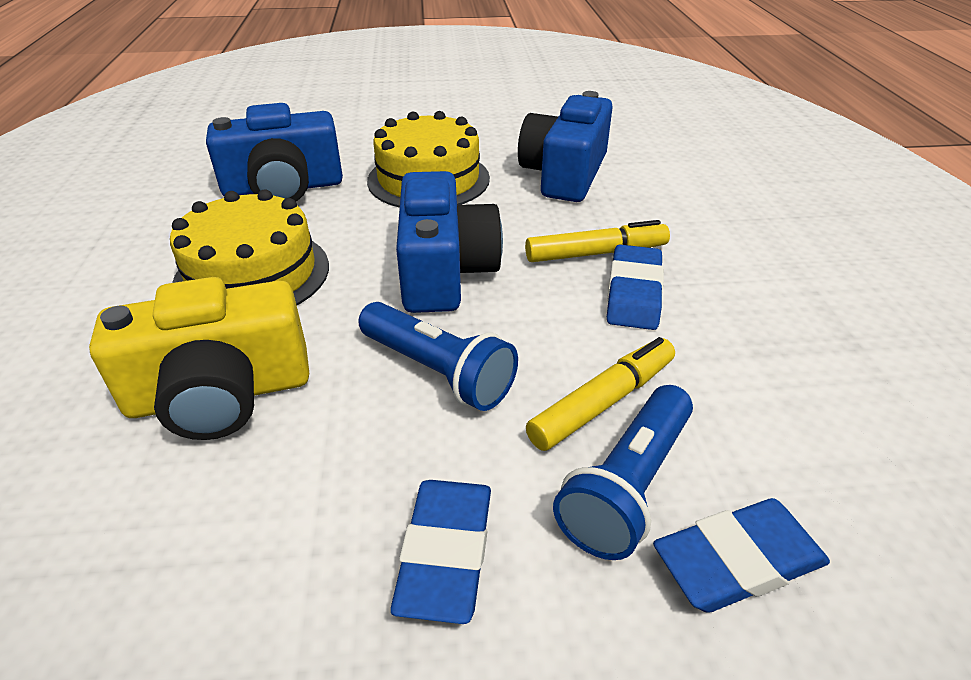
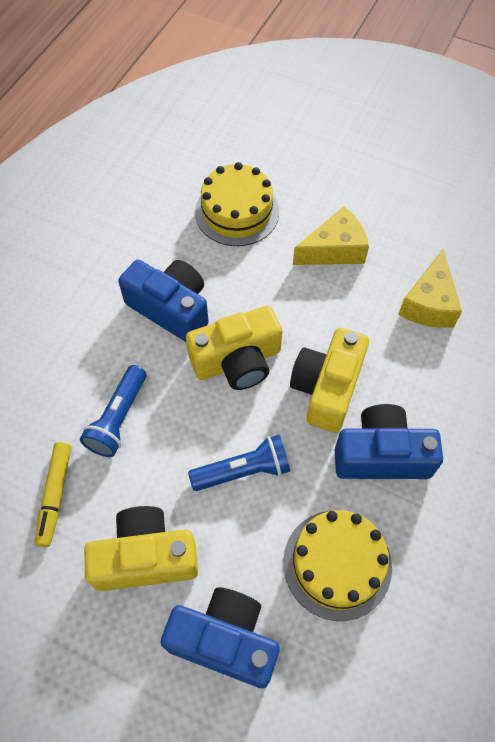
blue eraser: [391,480,491,624] [607,245,664,330] [653,498,830,613] = 3 -> none = 0
yellow camera: [89,277,309,440] = 1 -> [84,506,198,591] [186,306,282,390] [290,328,369,433] = 3
yellow cheese: none = 0 -> [293,207,369,265] [398,249,462,328] = 2
yellow marker: [525,220,670,262] [526,337,675,451] = 2 -> [35,442,71,547] = 1

